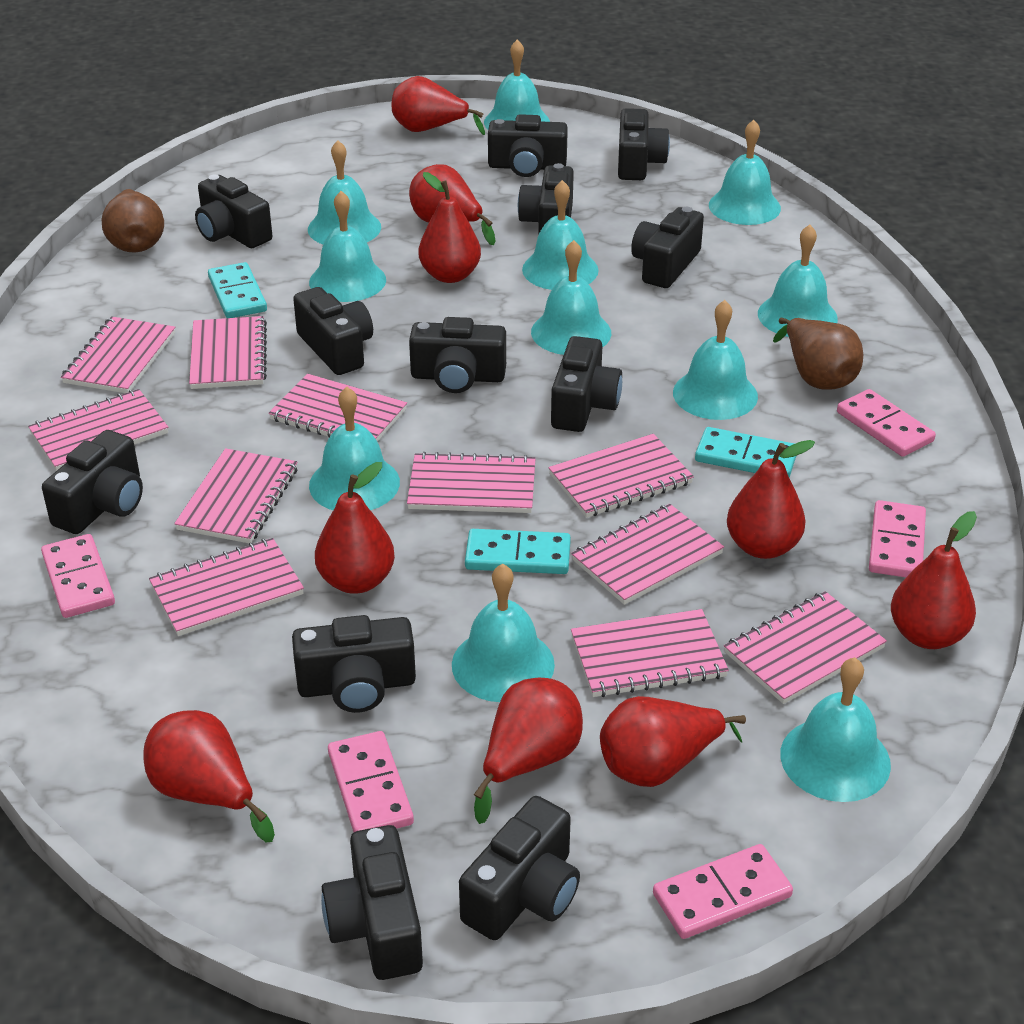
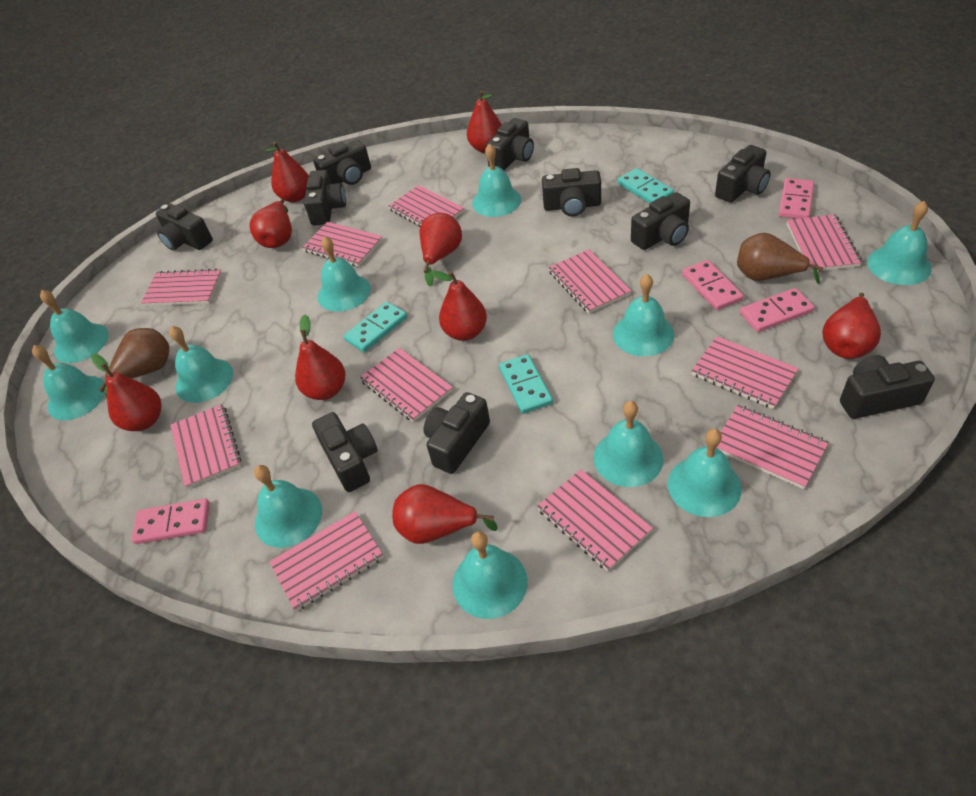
black camera: [42,430,143,534] [195,175,273,248] [292,615,416,713] [293,287,373,375] [321,825,423,980] [409,317,506,393] [459,796,580,940] [488,114,568,177] [518,163,574,235] [551,336,622,432] [618,108,670,180] [631,207,704,288] = 12 -> [156,204,213,250] [304,170,346,226] [312,412,378,492] [313,140,371,185] [424,392,490,474] [486,118,534,171] [542,168,601,216] [631,192,690,250] [715,145,771,203] [840,355,935,419] = 10
pink domino: [41,534,115,618] [328,731,414,832] [653,844,793,939] [837,389,936,457] [869,500,926,577] = 5 -> [131,499,210,544] [682,260,743,310] [740,288,815,332] [778,178,814,219] = 4

